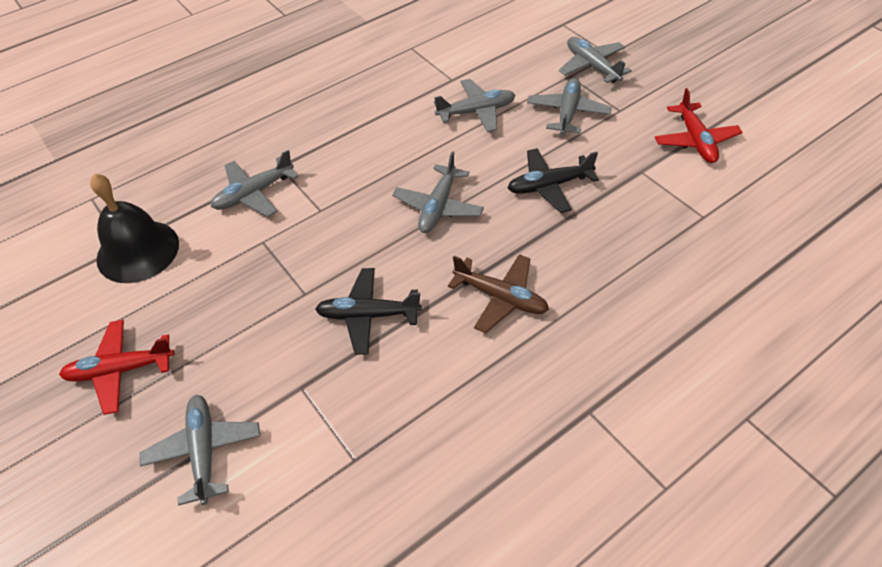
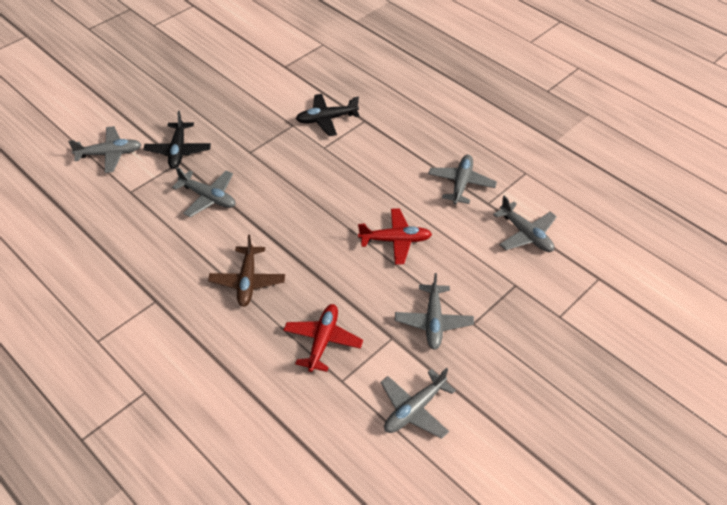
black bell: [90,174,179,283] = 1 -> none = 0

